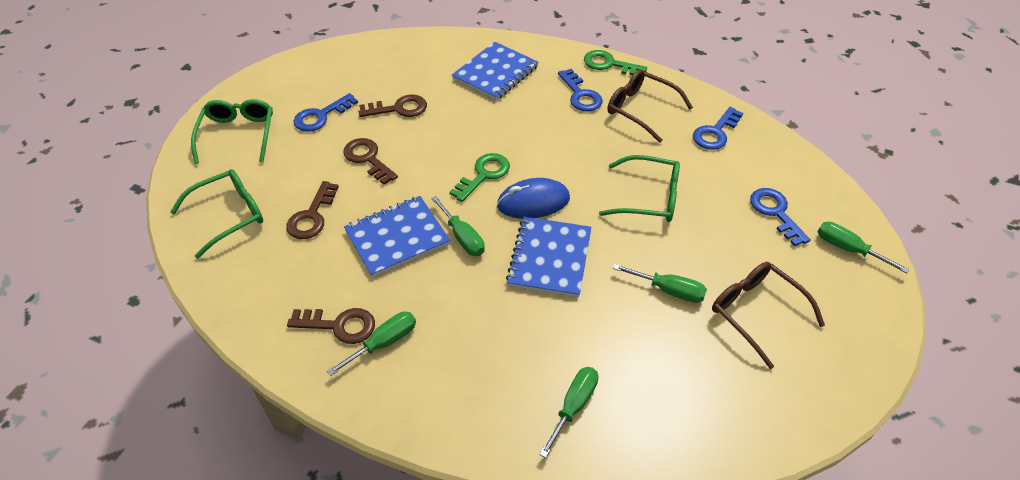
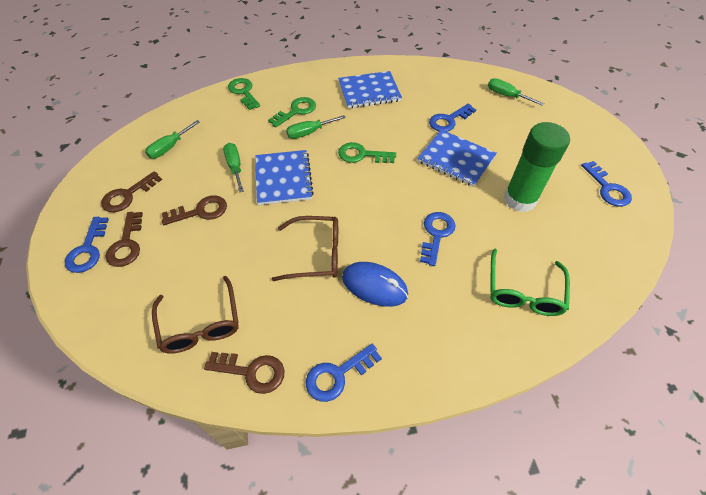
blue key: [294,93,358,132] [558,69,603,111] [693,107,743,150] [750,188,811,246] = 4 -> [65,217,109,273] [306,344,382,402] [420,212,455,266] [429,104,476,132] [581,161,632,207] = 5
green glasses: [170,169,263,259] [191,99,273,164] [599,155,680,222] = 3 -> [490,248,570,316] = 1
green glue stick: none = 0 -> [503,122,570,212] = 1
green key: [449,153,510,202] [584,50,647,75] = 2 -> [228,78,260,110] [268,97,316,127] [338,142,396,163] = 3
green screwdriver: [327,311,416,376] [431,196,485,256] [539,367,598,458] [613,264,707,303] [818,222,910,273] = 5 -> [145,120,200,159] [223,143,244,193] [286,115,346,139] [488,78,544,106] = 4

